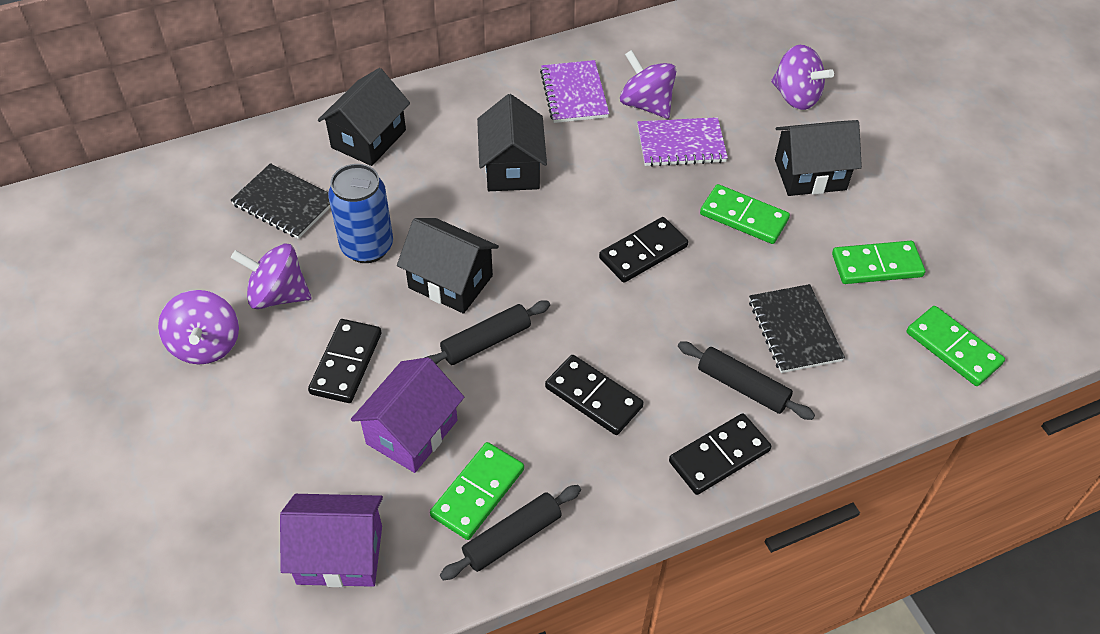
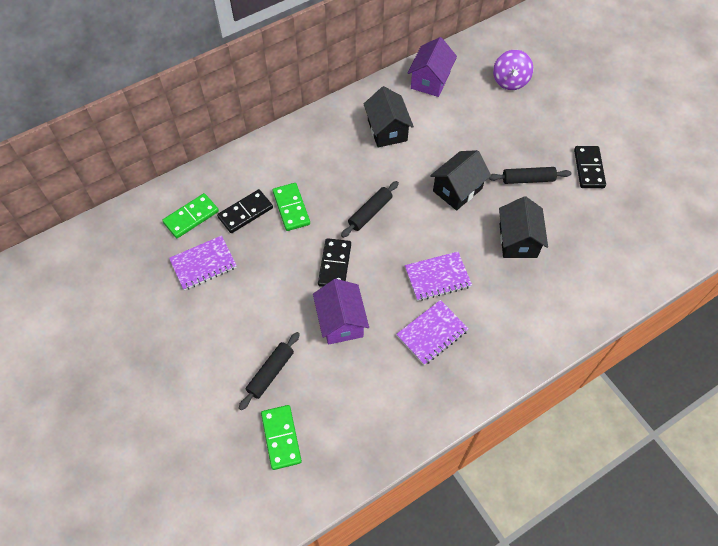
black domino: [308,319,381,403] [545,355,644,435] [599,217,688,283] [669,413,771,495] = 4 -> [217,189,273,233] [318,238,351,287] [574,146,606,188] = 3
black house: [318,68,410,166] [397,218,499,314] [477,94,547,191] [775,120,862,196] = 4 -> [363,86,414,147] [430,150,491,211] [499,196,548,258] = 3
black notebook: [231,163,331,239] [749,284,845,373] = 2 -> none = 0
blue can: [328,164,393,263] = 1 -> none = 0
green domino: [430,442,524,540] [700,184,790,244] [832,241,925,284] [907,306,1005,386] = 4 -> [162,193,219,238] [261,405,302,470] [273,183,310,231] = 3
purple notebook: [540,60,609,123] [637,117,728,167] = 2 -> [169,235,237,291] [396,300,469,365] [405,252,472,301] = 3
purple spinning top: [158,290,239,365] [231,243,311,309] [620,50,676,119] [771,45,834,110] = 4 -> [493,50,534,90] = 1

